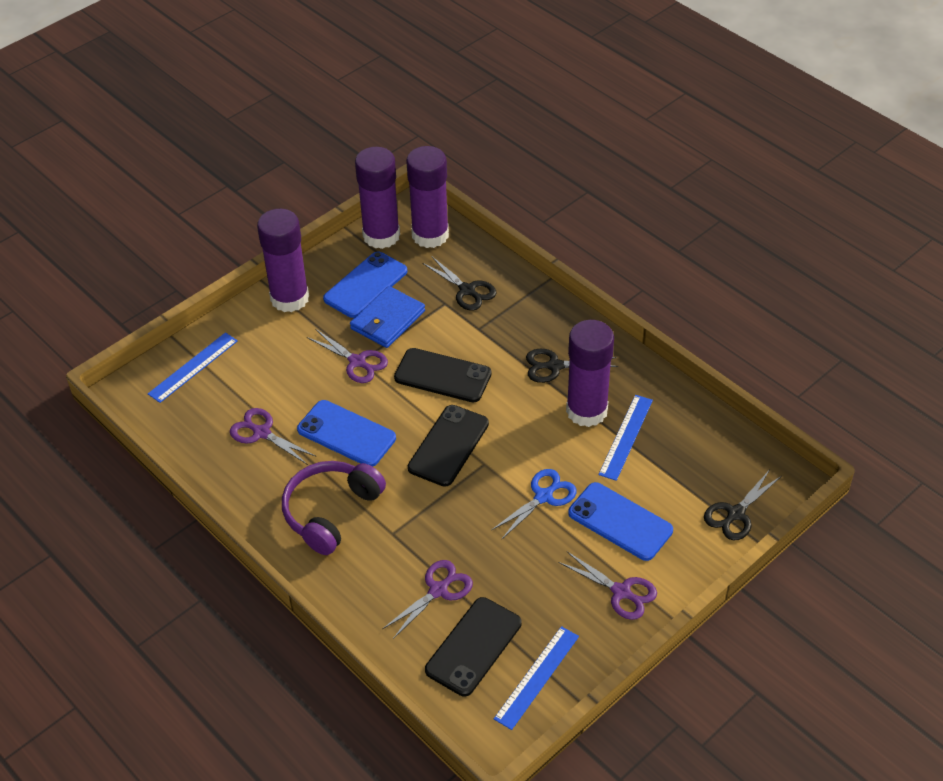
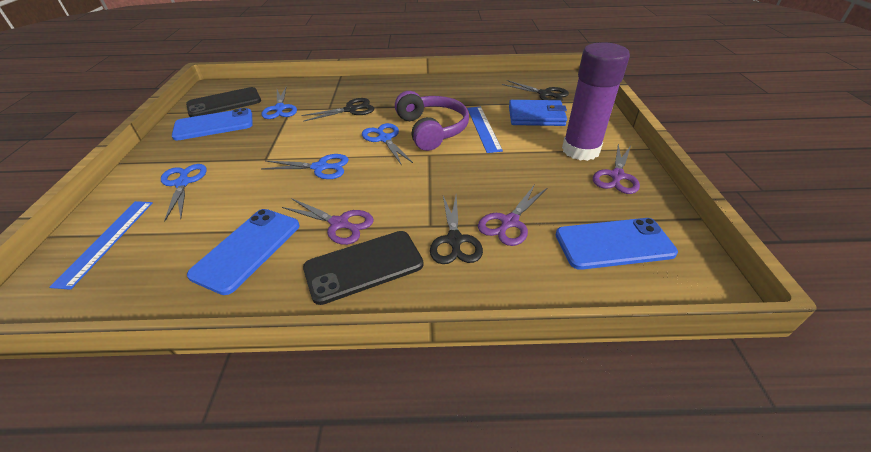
black phone: [394,348,492,402] [408,405,489,487] [425,597,522,696] = 3 -> [186,87,261,117] [303,231,424,305] = 2
blue ruler: [148,332,238,403] [494,626,579,730] [598,395,653,481] = 3 -> [50,201,153,290] [467,107,503,153] = 2
blue scissors: [492,469,576,539] = 1 -> [161,164,207,221] [261,154,349,179] [262,87,297,119] [362,123,413,166] = 4
purple glue stick: [257,209,309,312] [355,147,400,249] [406,146,449,248] [566,320,614,427] = 4 -> [562,42,630,161] = 1
purple scissors: [230,408,317,465] [307,329,388,383] [382,560,473,639] [558,552,657,620] = 4 -> [282,198,374,245] [478,184,548,246] [593,144,640,194] = 3

